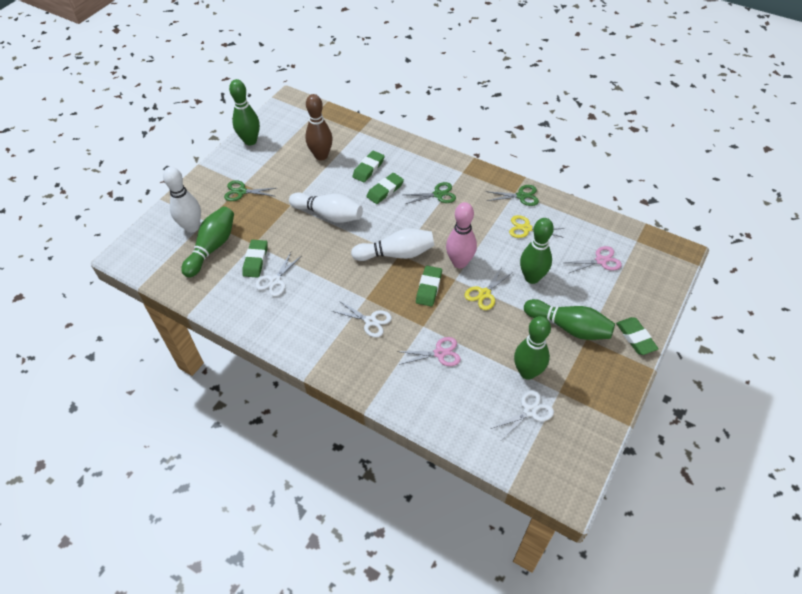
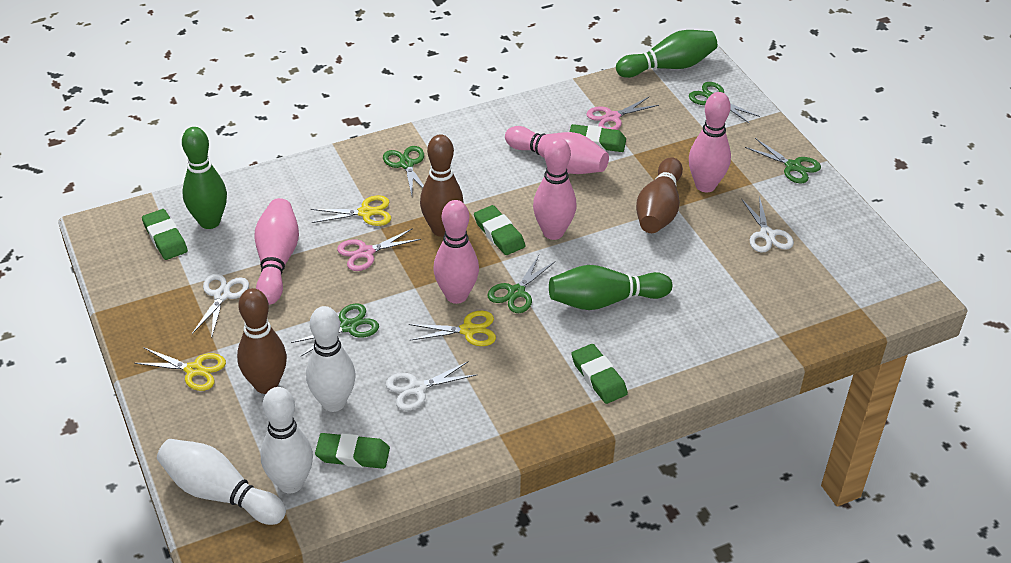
brown bowling pin: [305,94,333,160] = 1 -> [237,288,287,394] [420,134,464,237] [636,157,683,233] = 3
green bowling pin: [181,207,234,278] [229,79,260,145] [514,316,551,380] [520,218,554,284] [524,299,615,340] = 5 -> [182,127,227,229] [549,265,672,310] [616,30,717,78] = 3
green scissors: [224,180,276,201] [405,182,456,204] [485,185,539,206] = 3 -> [291,303,379,356] [383,146,424,196] [487,255,556,313] [689,82,760,124] [745,138,821,183] = 5
pink bowling pin: [446,202,477,269] = 1 -> [254,198,299,305] [434,200,479,304] [505,126,609,174] [533,138,577,240] [689,92,731,192] = 5
yellow scissors: [465,267,513,310] [509,215,565,238] = 2 -> [134,347,226,391] [311,195,391,226] [409,311,496,346] = 3

